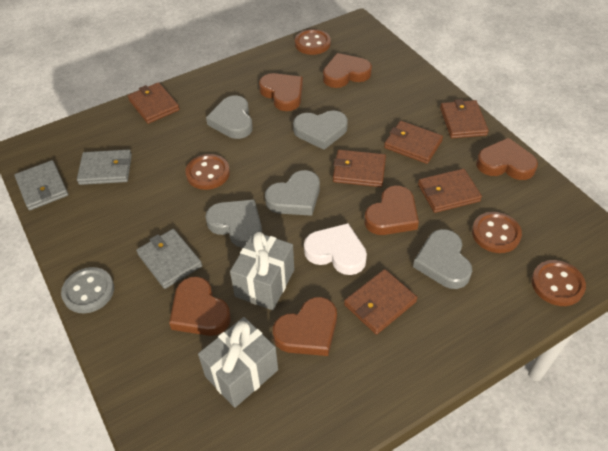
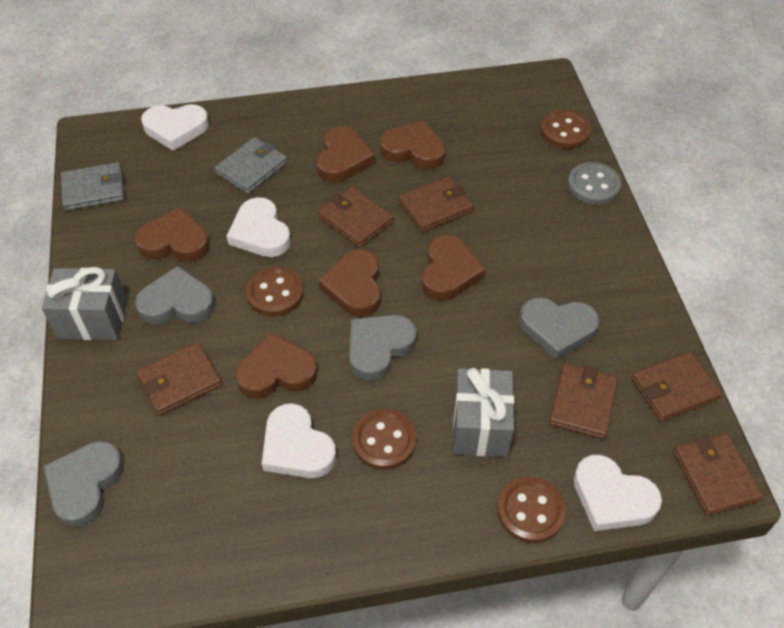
grey heart: [205,200,262,248] [206,96,253,139] [265,170,320,216] [293,110,348,150] [413,229,472,289] = 5 -> [44,441,124,527] [135,266,215,324] [349,315,417,381] [519,298,599,360] = 4
grey wallet: [14,160,68,210] [77,150,132,185] [136,229,202,289] = 3 -> [61,162,125,211] [215,137,288,194] = 2
white heart: [304,223,367,275] = 1 -> [141,104,209,151] [227,197,291,257] [262,403,336,478] [574,455,662,531] = 4

